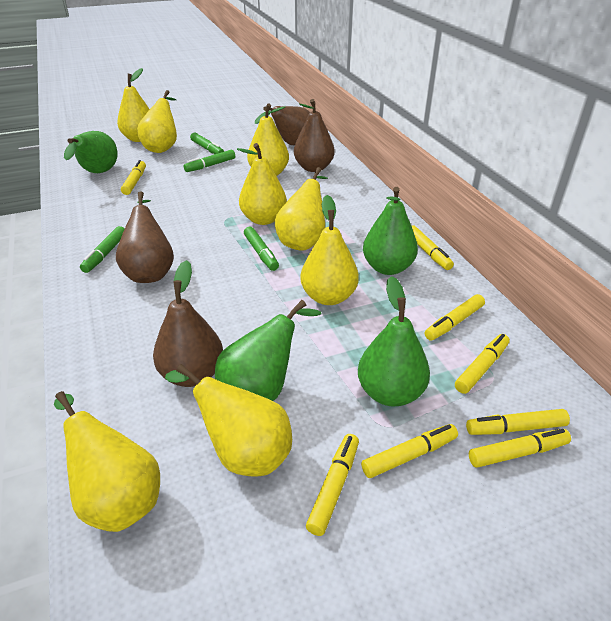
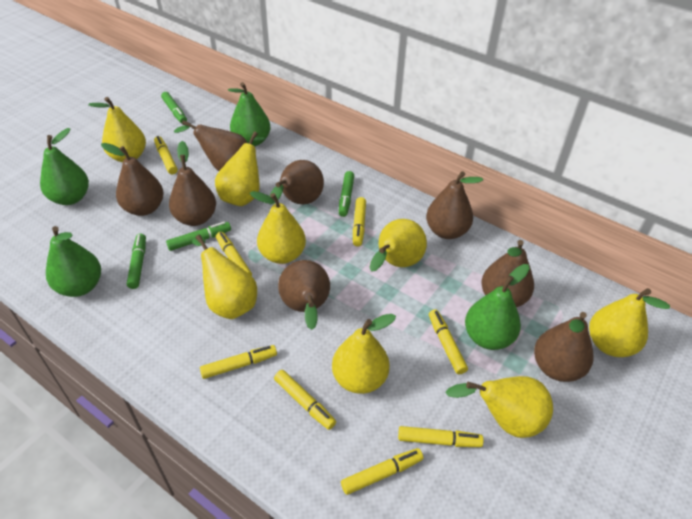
brown pear: [116,191,174,283] [153,260,223,387] [255,106,310,146] [294,99,334,172] = 4 -> [101,143,164,216] [169,141,216,226] [174,120,247,171] [269,160,324,205] [278,260,330,330] [426,171,483,239] [481,240,534,307] [534,312,593,382] = 8

